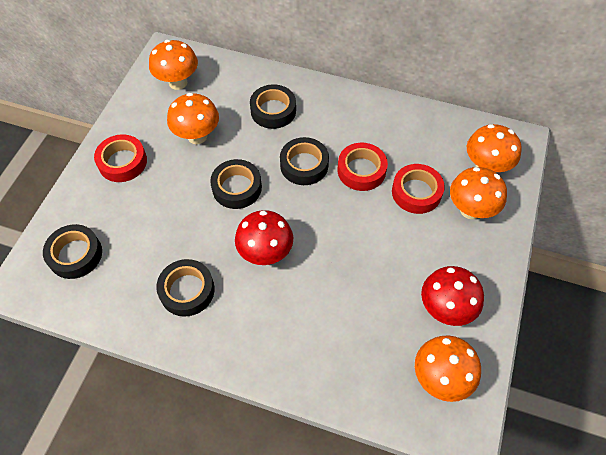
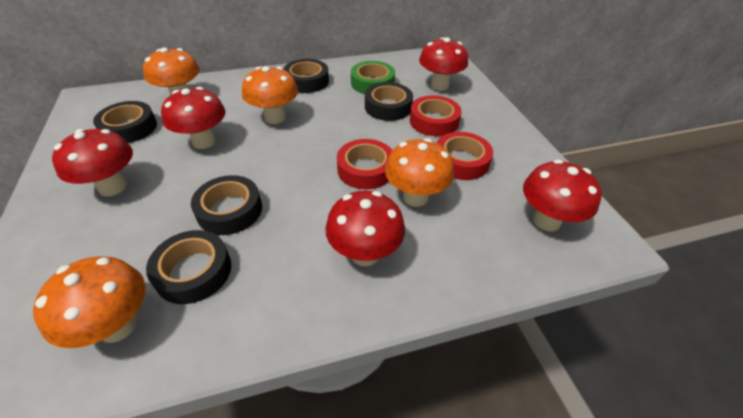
green tape: none = 0 -> [351,61,395,94] = 1
orange mushroom: [149,40,198,90] [167,93,219,144] [415,335,481,402] [450,167,507,219] [467,124,522,172] = 5 -> [33,256,145,348] [143,47,200,95] [242,66,298,124] [385,138,454,207] = 4
red mushroom: [235,210,293,265] [421,266,484,326] = 2 -> [52,129,133,197] [161,87,225,149] [325,191,405,266] [419,37,468,91] [523,160,602,231] = 5

